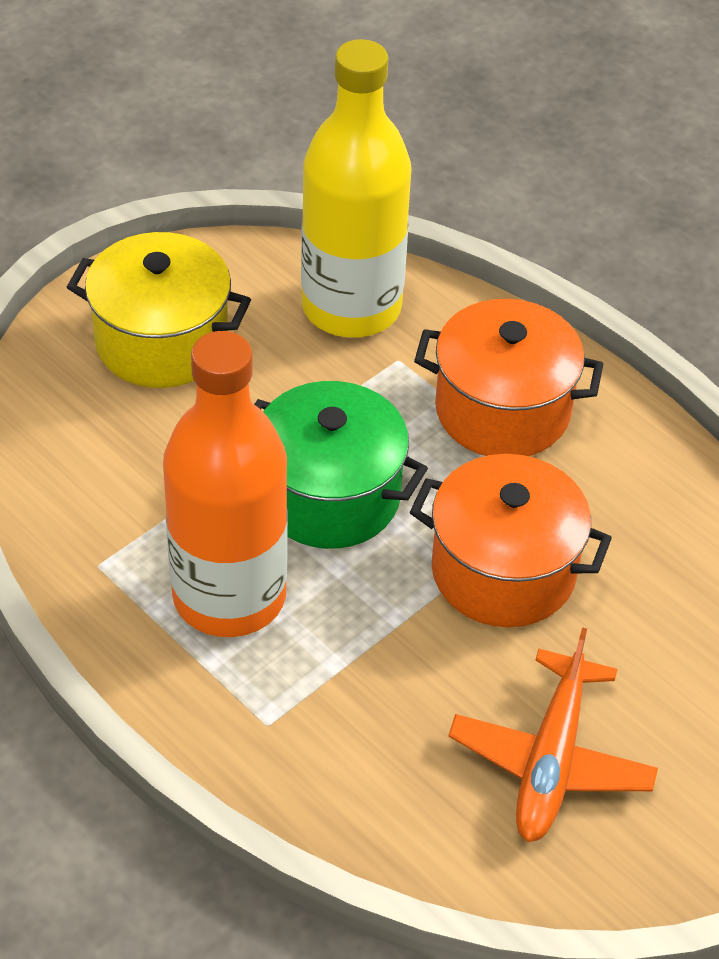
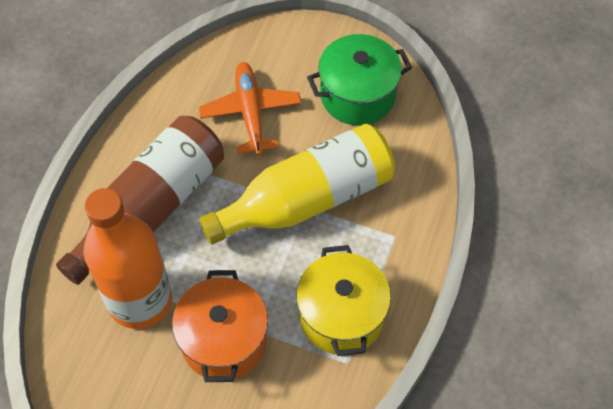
brown bottle: none = 0 -> [56,116,224,285] = 1
orange pot: [410,454,612,627] [414,299,603,456] = 2 -> [172,270,268,382] = 1

